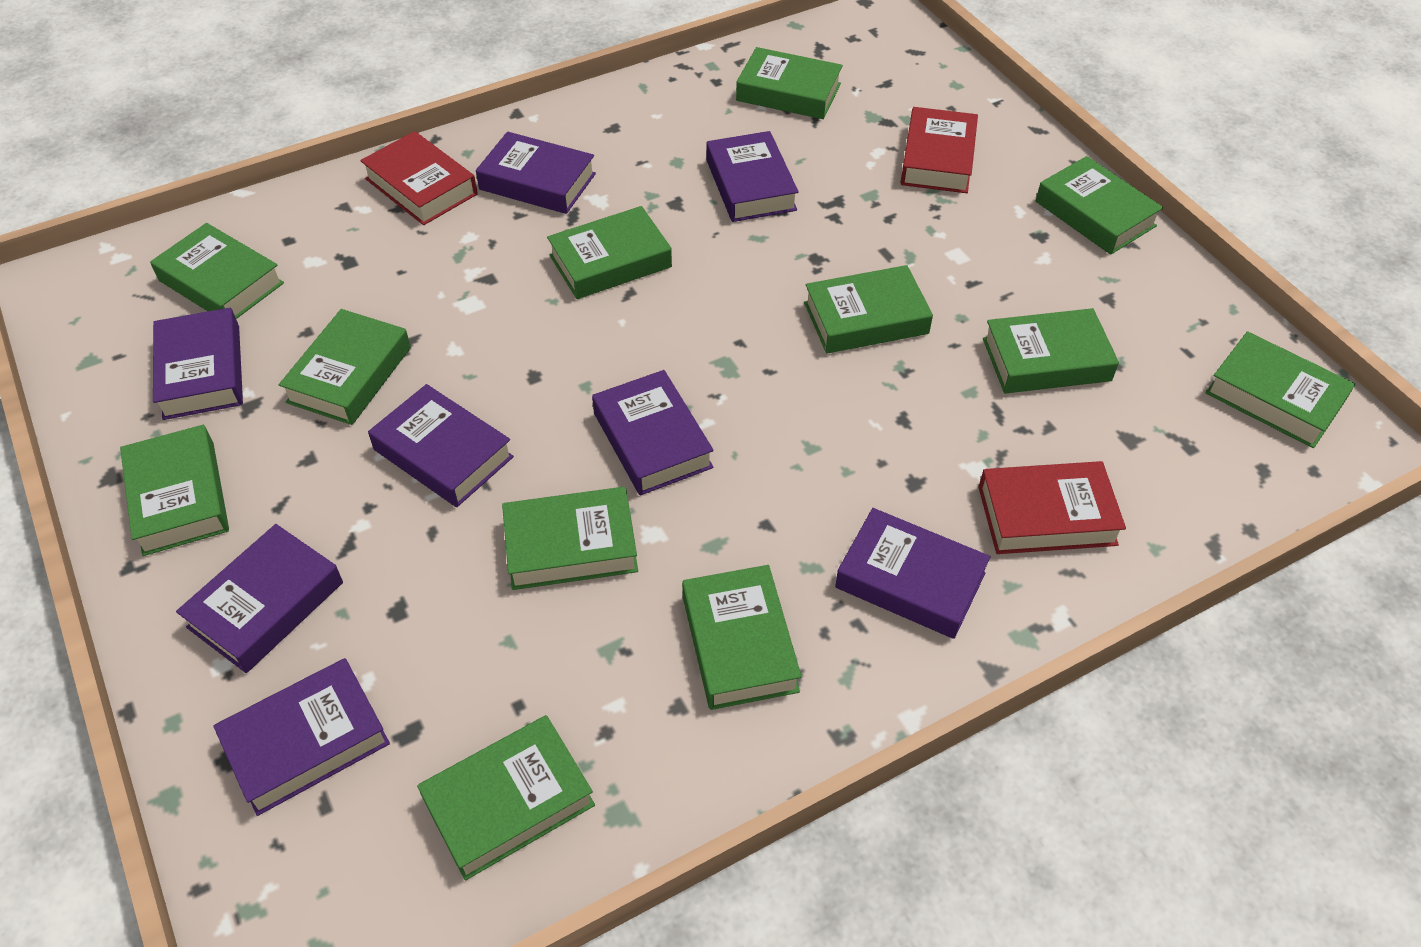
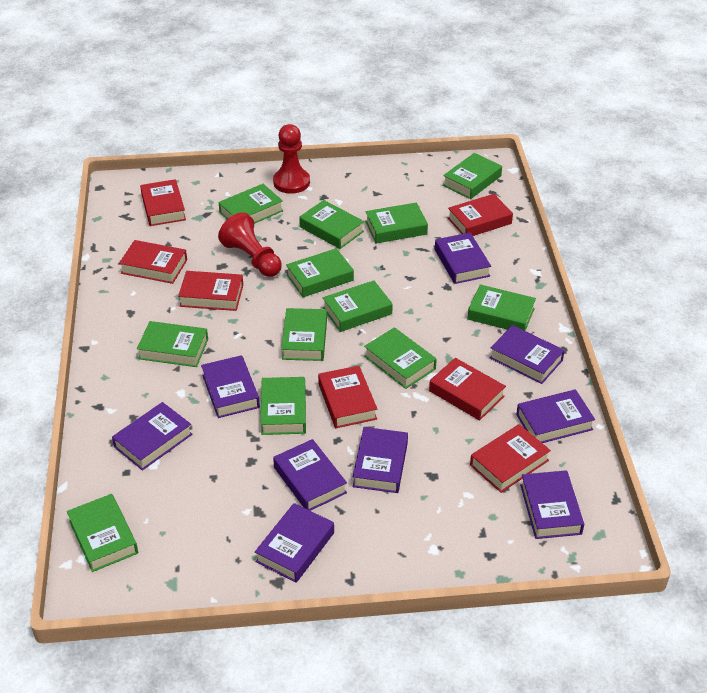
purple book: [153,308,243,420] [176,524,343,673] [213,658,390,816] [368,384,514,507] [476,132,596,214] [592,370,714,495] [706,131,799,222] [835,508,991,639] = 8 -> [112,402,193,471] [201,355,260,418] [255,503,334,583] [273,439,347,511] [353,427,408,493] [435,232,491,284] [489,325,565,384] [516,389,595,443] [520,470,584,539] = 9
red book: [360,131,478,225] [901,107,978,193] [978,461,1126,554] = 3 -> [119,240,187,284] [140,179,186,226] [178,271,243,311] [318,365,377,428] [429,358,506,420] [448,194,513,236] [470,424,551,493] = 7
red pawn: none = 0 -> [218,212,282,277] [273,124,310,194] = 2

